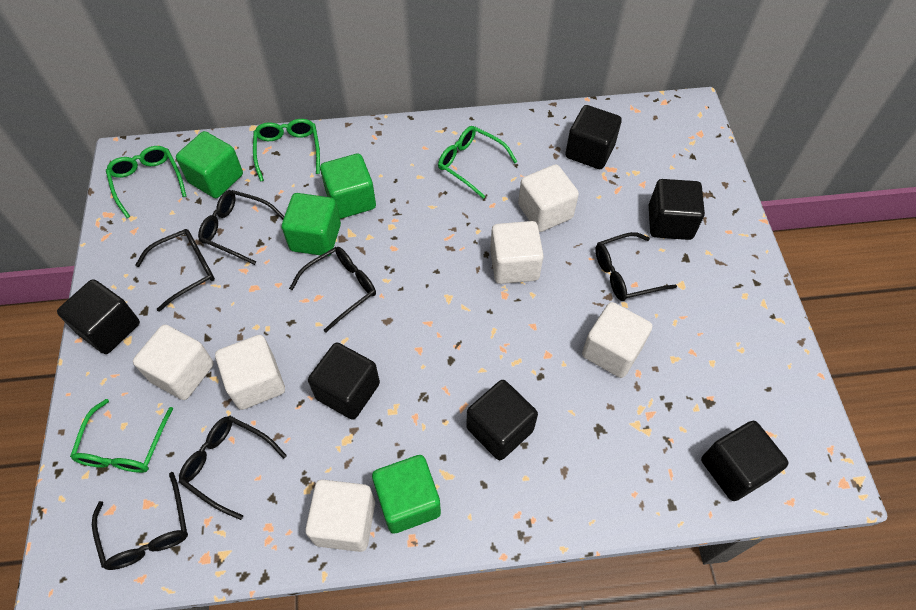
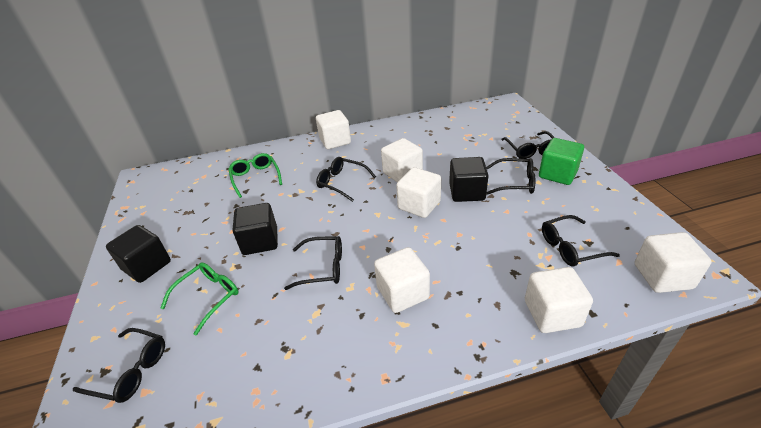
black cube: [57,279,140,354] [308,343,380,420] [466,380,538,460] [565,105,622,169] [649,179,705,240] [701,421,789,501] = 6 -> [106,225,171,283] [232,203,278,255] [449,157,489,202] = 3
green cube: [176,131,243,198] [282,193,341,256] [320,154,376,219] [372,455,441,534] = 4 -> [539,138,584,185] = 1
green glasses: [70,399,173,473] [106,146,187,218] [253,119,320,182] [438,126,517,199] = 4 -> [160,262,238,335] [228,153,282,198] = 2

